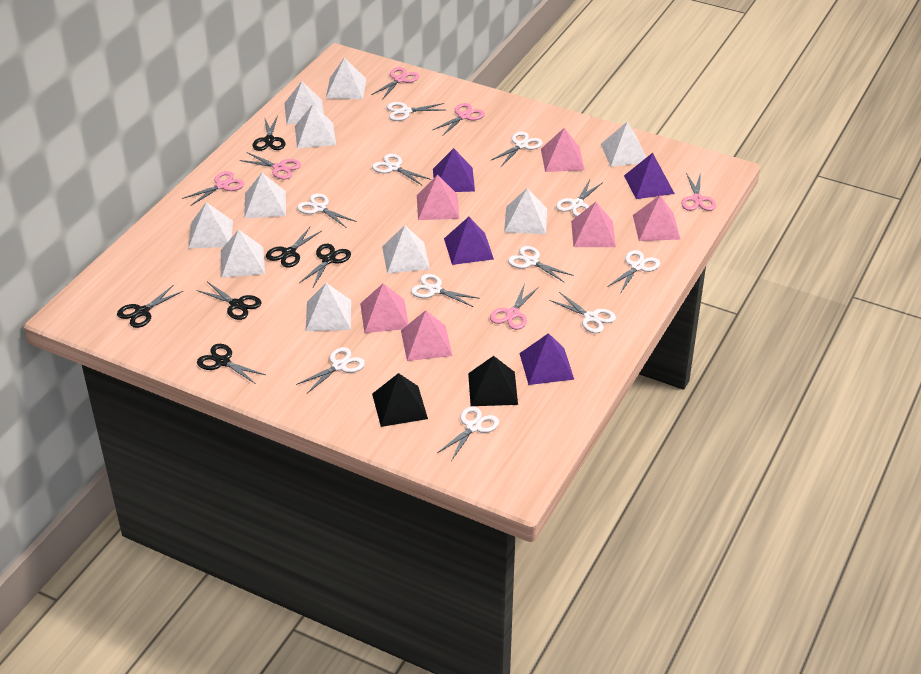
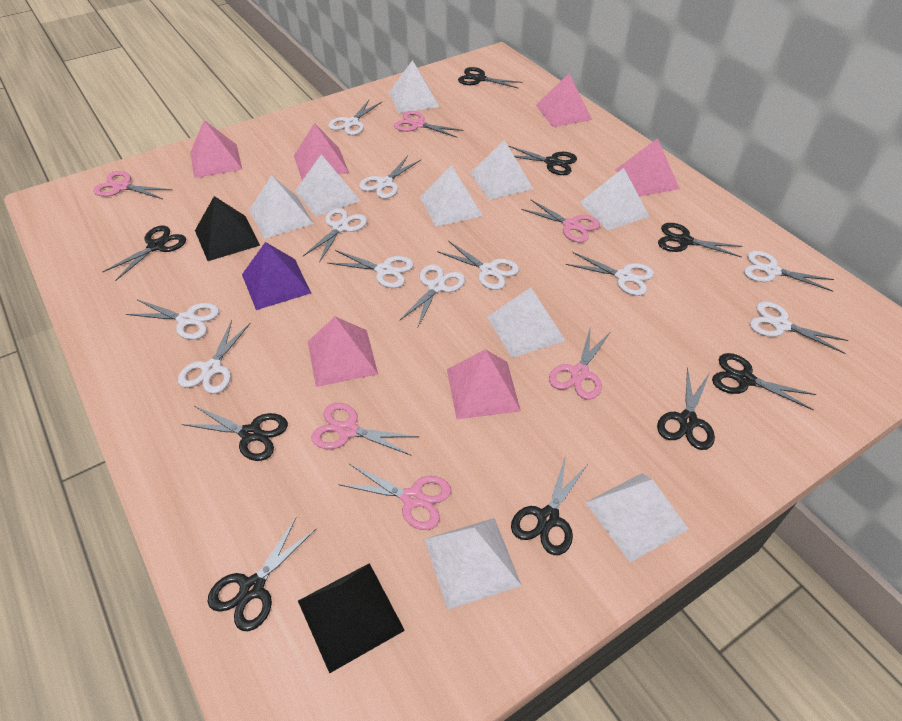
black scissors: [117,285,183,328] [197,282,261,320] [197,344,266,384] [253,115,285,151] [266,227,321,268] [299,244,351,287] = 6 -> [103,225,186,281] [182,406,288,461] [208,518,316,631] [458,67,523,89] [509,146,577,175] [511,455,589,555] [657,366,715,450] [658,223,743,258] [712,353,817,411] = 9
purple pyramid: [433,148,475,192] [444,217,494,265] [519,333,574,385] [624,153,675,199] = 4 -> [242,242,311,310] = 1
white pyramid: [188,202,233,249] [221,229,265,278] [244,173,286,218] [284,81,324,124] [295,104,336,148] [306,283,351,331] [326,57,366,99] [382,225,430,273] [504,188,547,234] [601,121,646,167] = 10 -> [249,175,313,239] [295,154,361,217] [389,60,439,113] [420,165,483,227] [425,518,522,610] [470,140,533,200] [487,288,565,358] [580,168,650,230] [585,473,689,562] = 9

